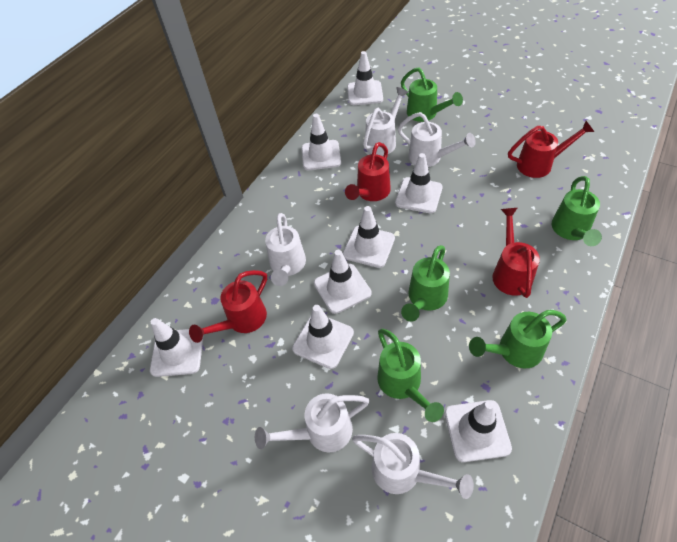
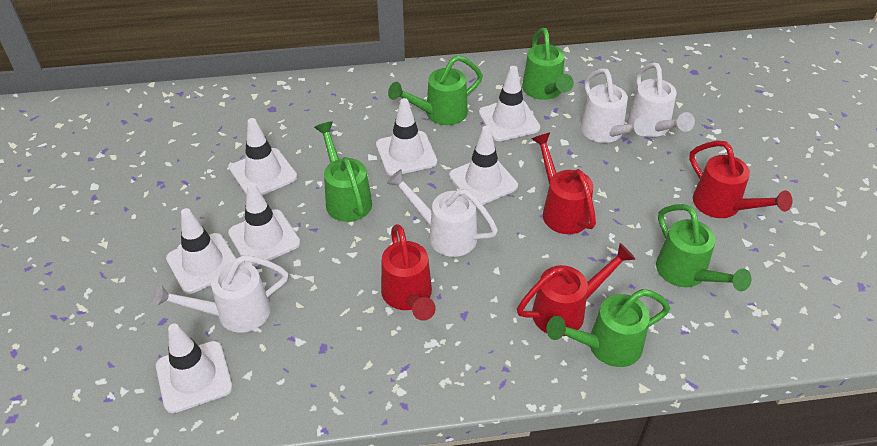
white traffic cone: [150,318,204,377] [292,305,354,369] [302,114,341,170] [314,250,372,314] [343,206,395,268] [347,51,383,105] [395,153,443,213] [445,400,512,462] = 8 -> [156,324,232,413] [166,208,236,294] [228,183,300,267] [230,118,297,195] [376,98,437,176] [449,126,518,205] [479,66,540,141] = 7
white watering can: [255,393,369,453] [265,213,306,286] [352,433,474,499] [363,87,409,156] [398,112,476,167] = 5 -> [151,255,288,333] [387,169,498,257] [581,68,651,143] [628,62,695,137] = 4

